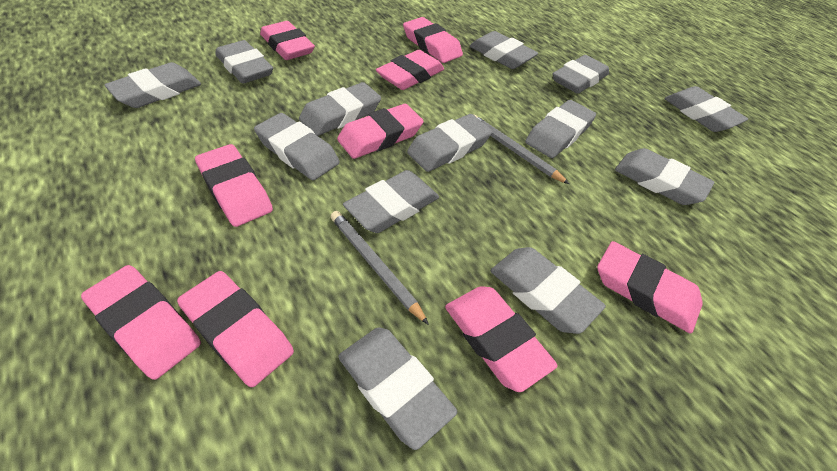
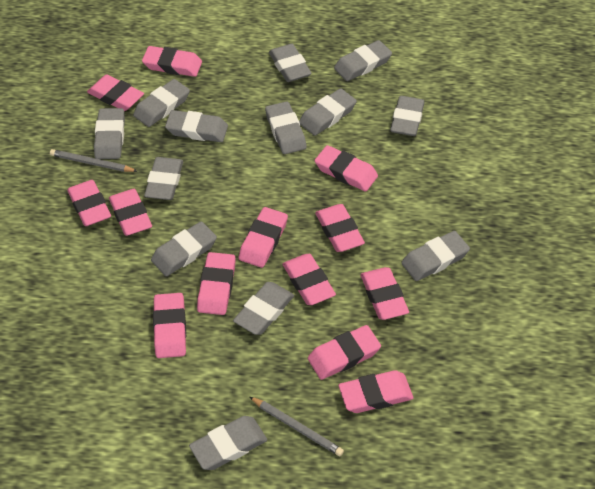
pink eraser: [81,265,201,380] [177,271,294,387] [195,144,273,227] [260,21,315,60] [337,104,424,159] [376,50,444,90] [403,17,463,63] [445,286,558,392] [597,241,703,334] = 9 -> [67,180,111,226] [87,75,144,111] [109,189,152,236] [142,46,202,77] [153,293,186,358] [197,252,236,315] [239,207,288,268] [283,254,336,305] [308,325,381,380] [315,145,378,192] [315,204,365,252] [339,370,413,413] [360,267,409,320] = 13

